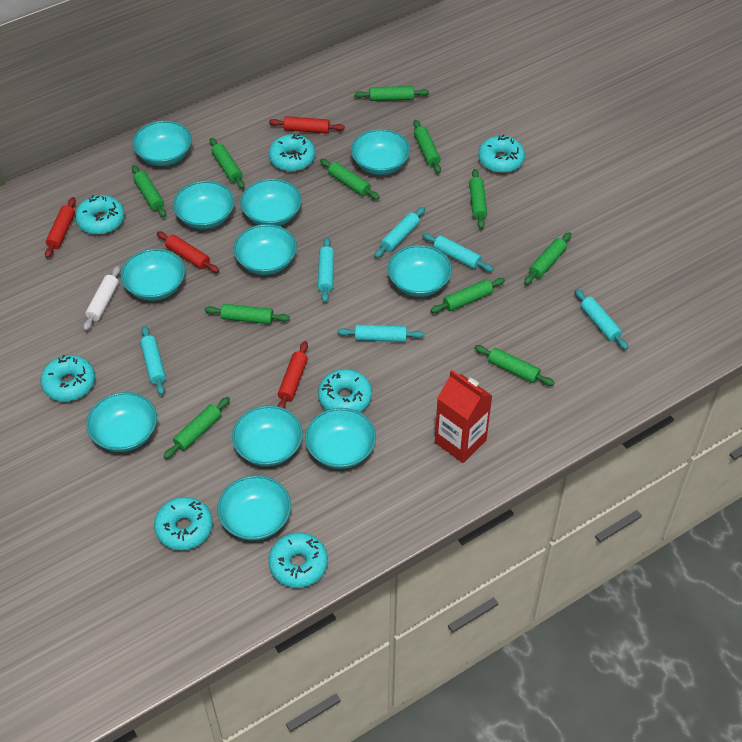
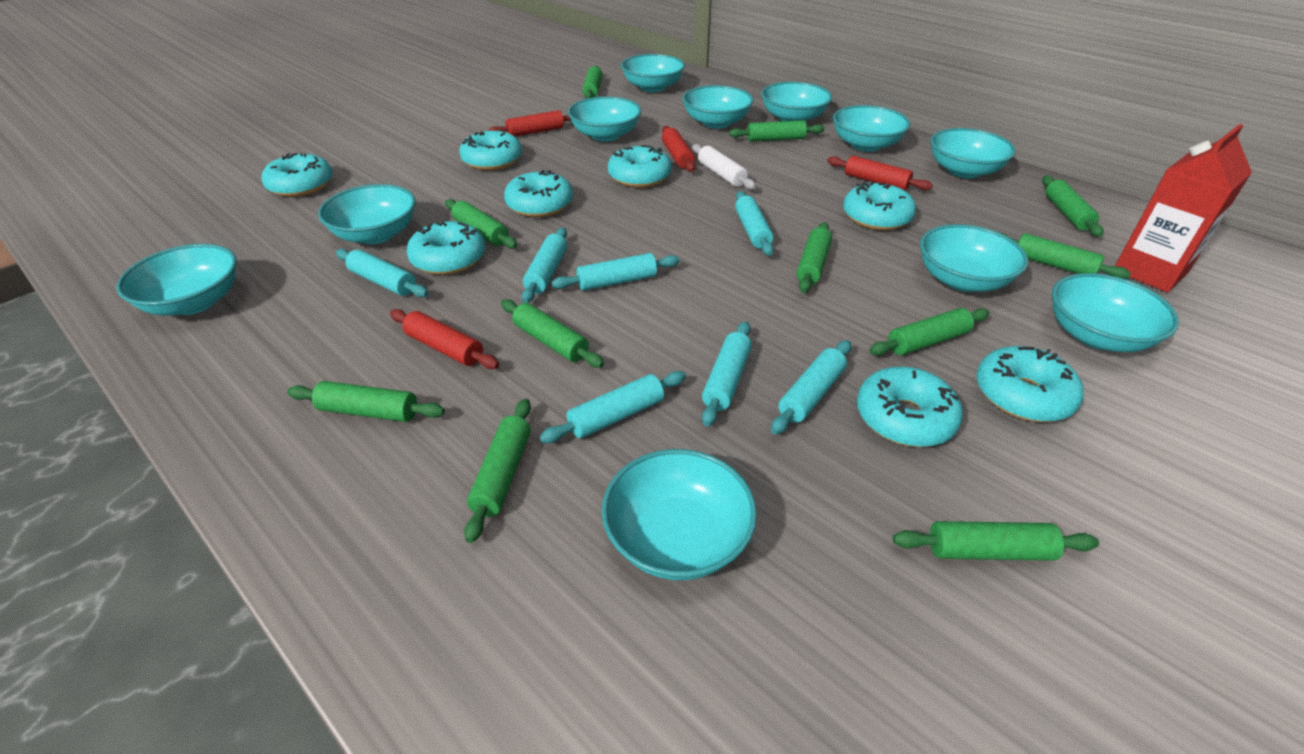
turquoise donut: [40,355,95,402] [75,195,125,235] [154,497,213,550] [268,533,328,588] [269,134,315,172] [318,369,372,412] [478,135,525,173] = 7 -> [261,153,333,197] [406,221,485,275] [459,131,522,170] [504,170,573,217] [608,145,671,188] [843,182,916,231] [857,366,963,447] [976,346,1084,422] = 8
turquoise rolling pin: [140,326,166,395] [318,237,334,303] [337,325,424,342] [375,207,425,258] [422,233,493,272] [575,289,628,350] = 6 -> [336,249,429,297] [521,228,567,303] [540,371,686,443] [551,253,680,291] [702,321,752,427] [735,191,774,256] [771,340,851,434] = 7

